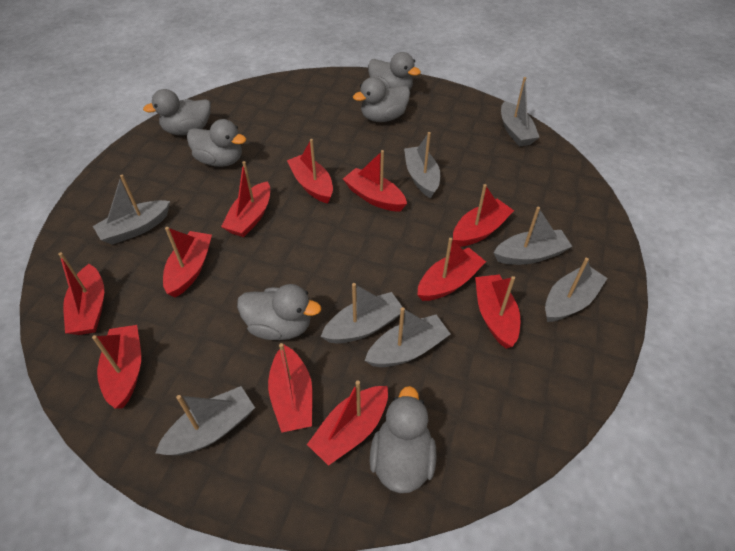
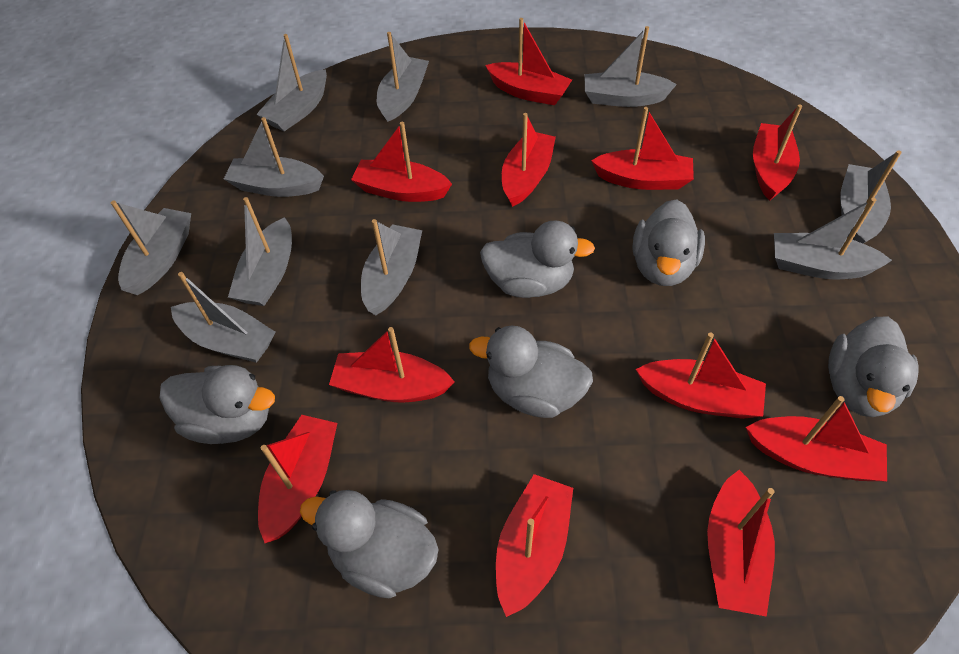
grey boat: [93,175,170,245] [155,386,255,455] [321,283,402,343] [365,307,450,367] [404,132,440,198] [494,207,572,265] [501,77,539,146] [545,258,607,322] = 8 -> [111,201,191,295] [171,272,275,363] [224,117,324,197] [228,197,292,306] [256,34,327,131] [361,219,422,315] [377,32,429,122] [584,26,677,107] [774,198,892,279] [840,150,902,244] = 10

